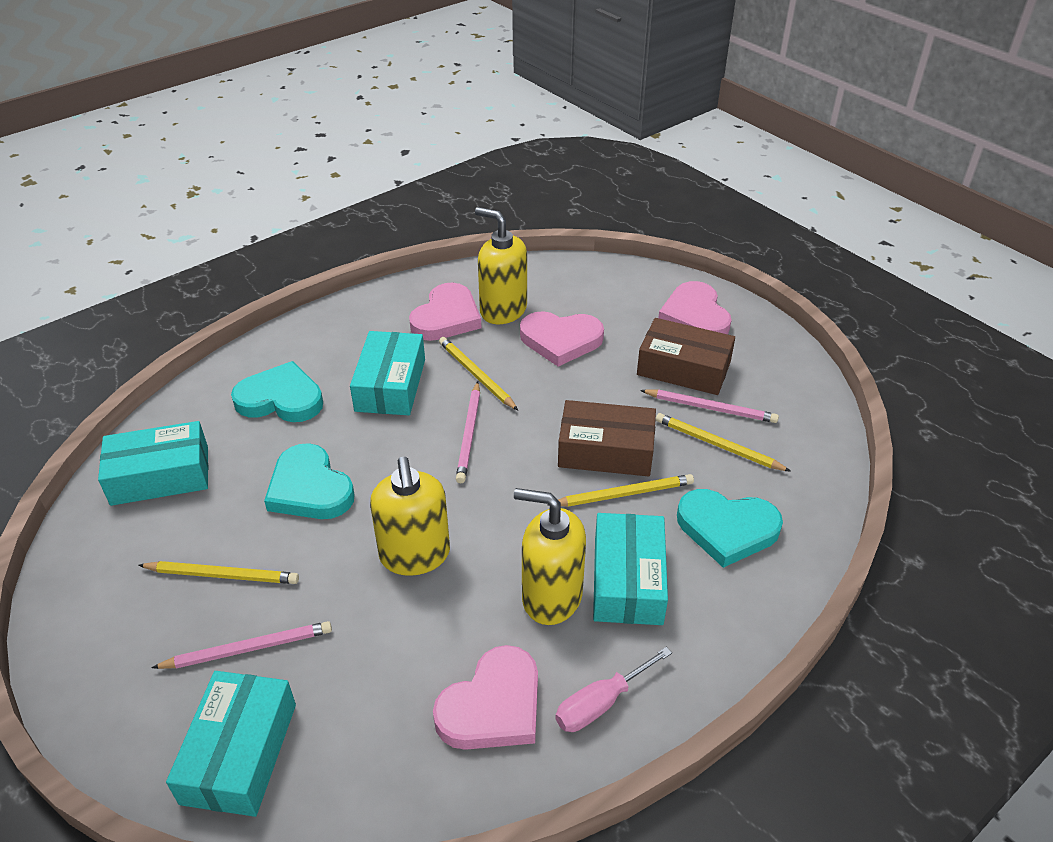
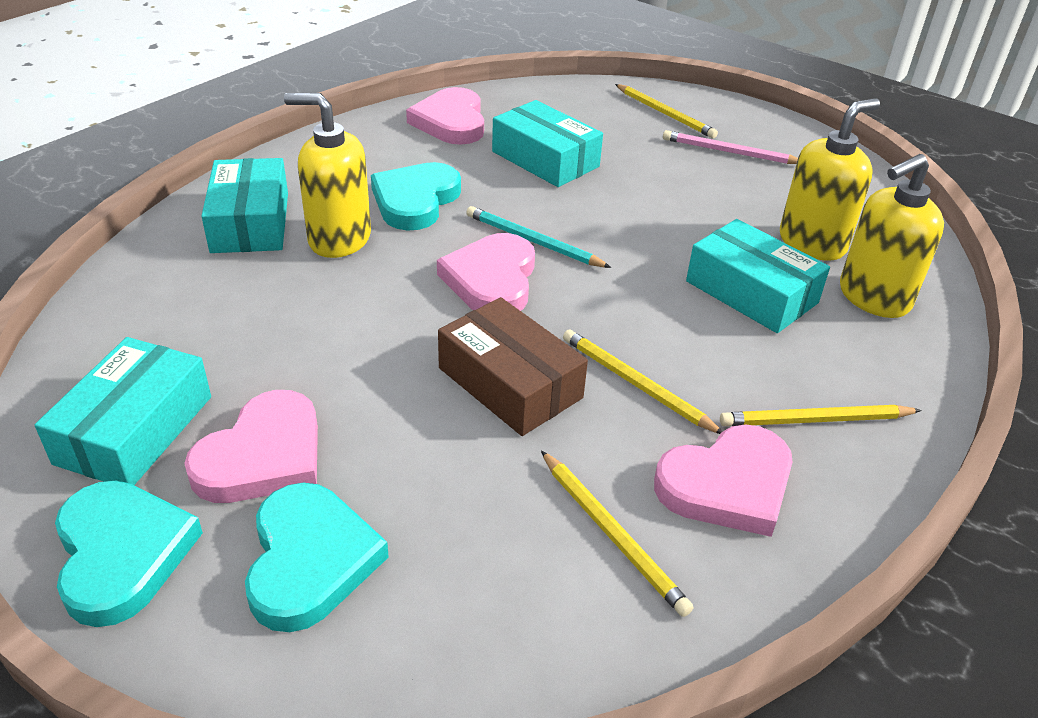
brown box: [558,400,656,476] [637,318,735,395] = 2 -> [438,297,588,436] = 1
pink pencil: [151,621,332,669] [456,382,480,483] [640,389,779,423] = 3 -> [663,130,798,164] = 1
pink screwdriver: [555,647,672,732] = 1 -> none = 0
turquoise pencil: none = 0 -> [466,206,611,268] = 1

